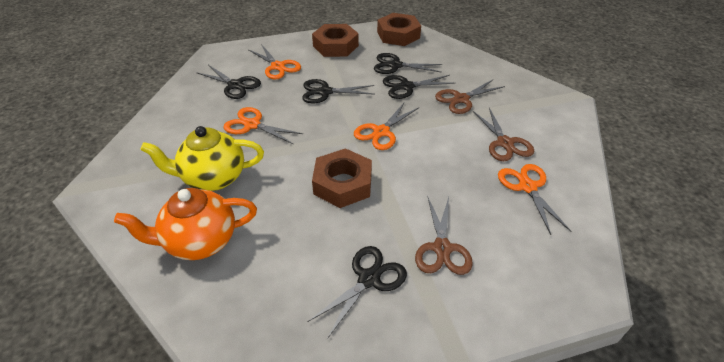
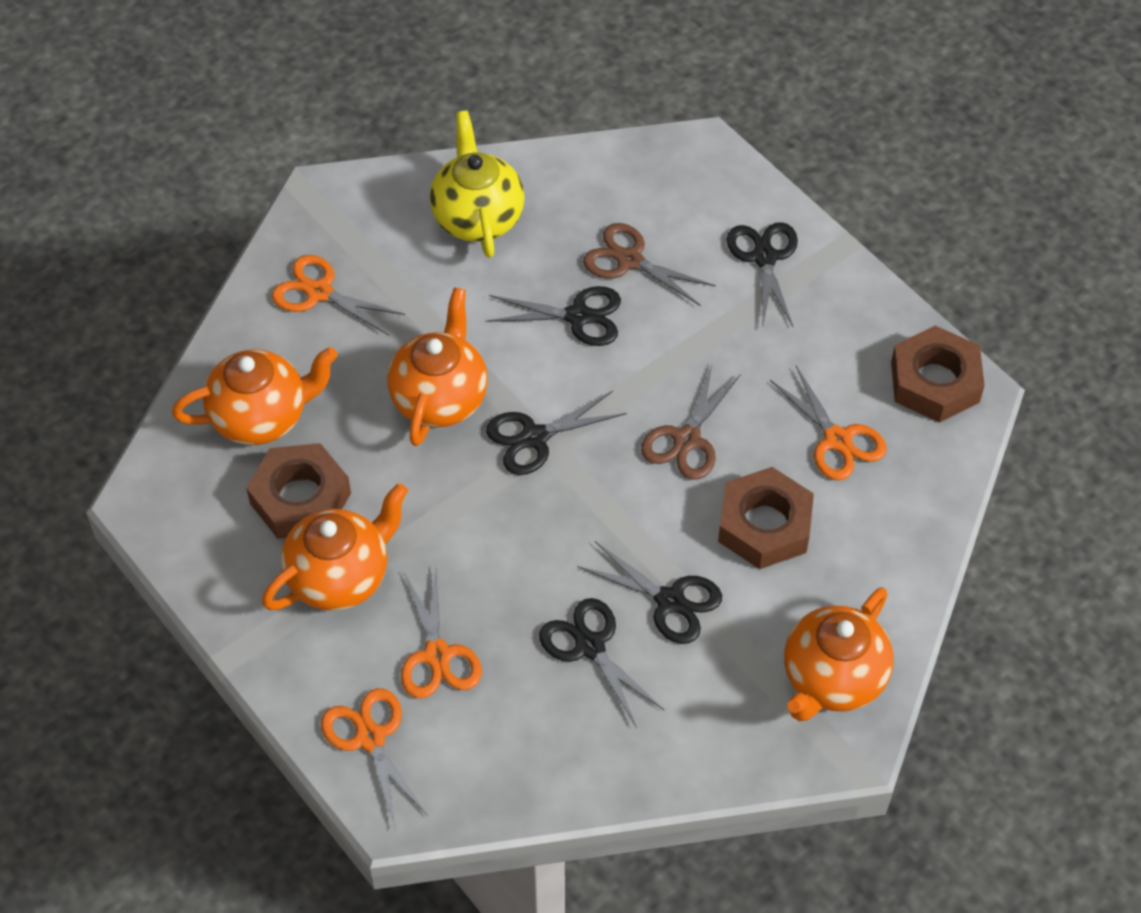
brown scissors: [415,195,473,275] [435,80,505,114] [473,108,534,161] = 3 -> [583,223,716,306] [641,366,741,480] = 2
orange teapot: [114,188,257,260] = 1 -> [172,347,338,445] [262,483,408,611] [387,287,488,446] [784,587,894,721] = 4

